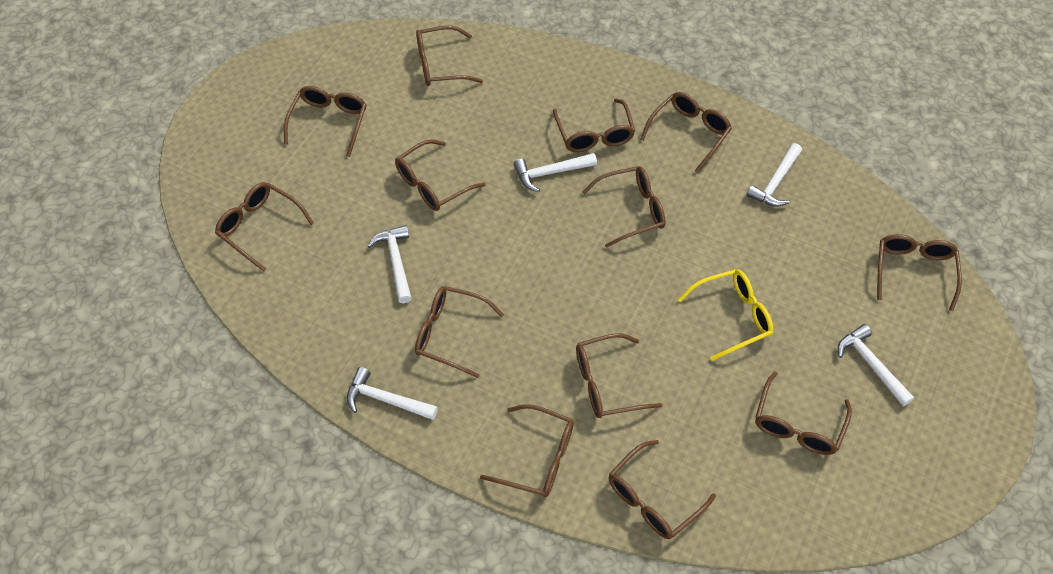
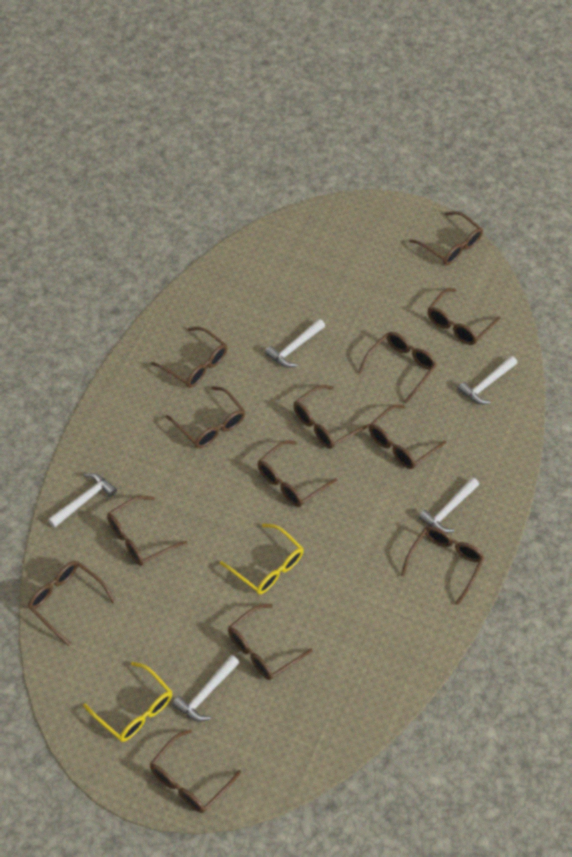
yellow glasses: [678,269,773,361] = 1 -> [83,662,172,742] [220,524,304,594] = 2

